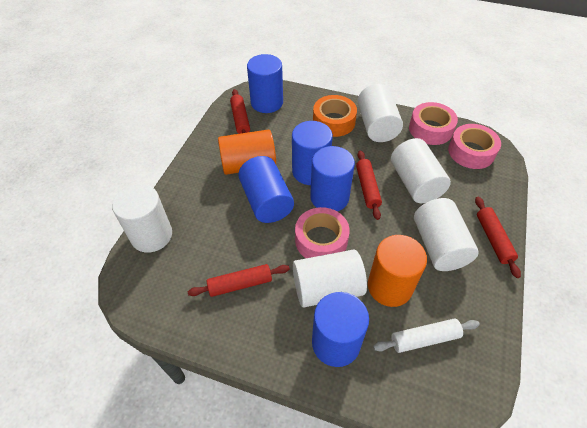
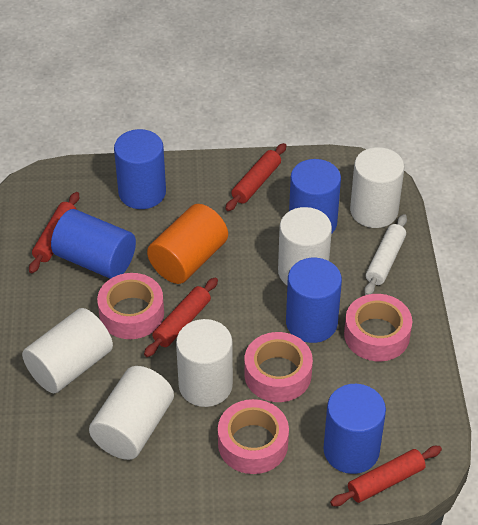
orange cylinder: [218,129,276,175] [368,235,427,307] = 2 -> [147,204,228,284] = 1
orange tape: [313,95,357,137] = 1 -> none = 0
pink tape: [295,207,350,258] [409,102,458,145] [448,124,501,169] = 3 -> [97,273,164,339] [218,399,289,474] [244,332,313,402] [344,294,412,361] = 4

